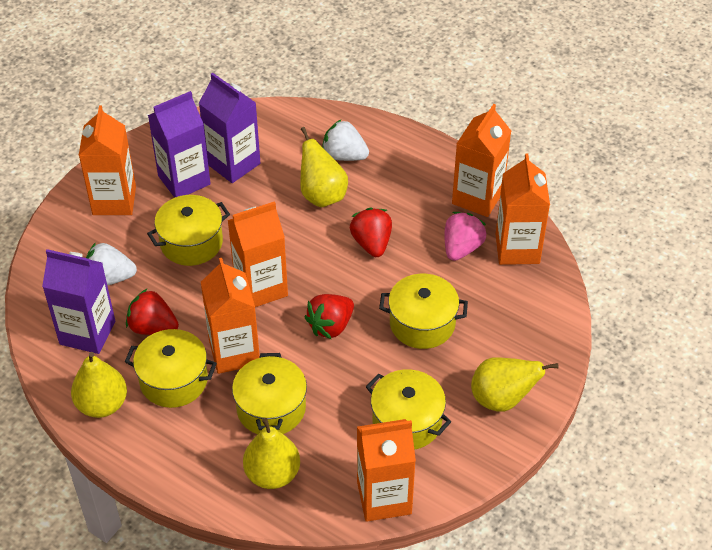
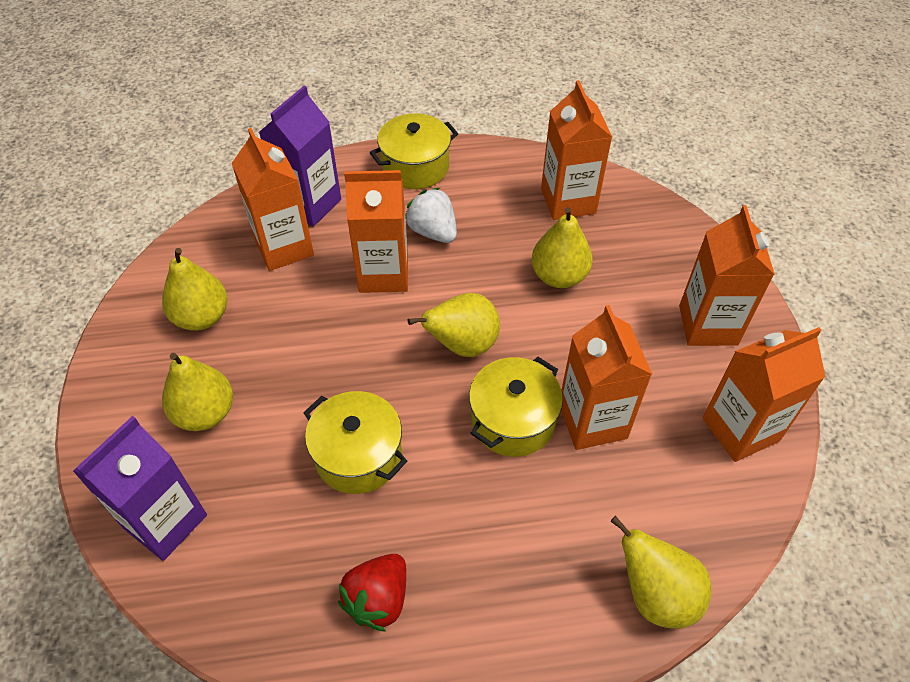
pink strawberry: [445,212,487,261] = 1 -> none = 0
purple carton: [42,249,115,354] [148,91,211,198] [199,72,260,183] = 3 -> [73,416,207,561] [259,86,341,227] = 2
red strawberry: [126,289,179,335] [305,294,354,339] [350,208,392,257] = 3 -> [338,554,406,632] = 1
white strawberry: [86,242,137,286] [322,119,369,161] = 2 -> [405,188,457,243] = 1
yellow pear: [71,352,127,418] [243,418,300,489] [300,127,348,207] [471,357,559,412] = 4 -> [162,248,228,331] [162,353,233,431] [408,293,500,357] [531,207,593,288] [610,516,711,629] = 5
yellow pot: [125,329,217,408] [147,195,230,266] [232,353,307,434] [366,369,451,450] [379,274,468,349] = 5 -> [304,391,407,494] [370,113,458,189] [469,357,563,457] = 3

